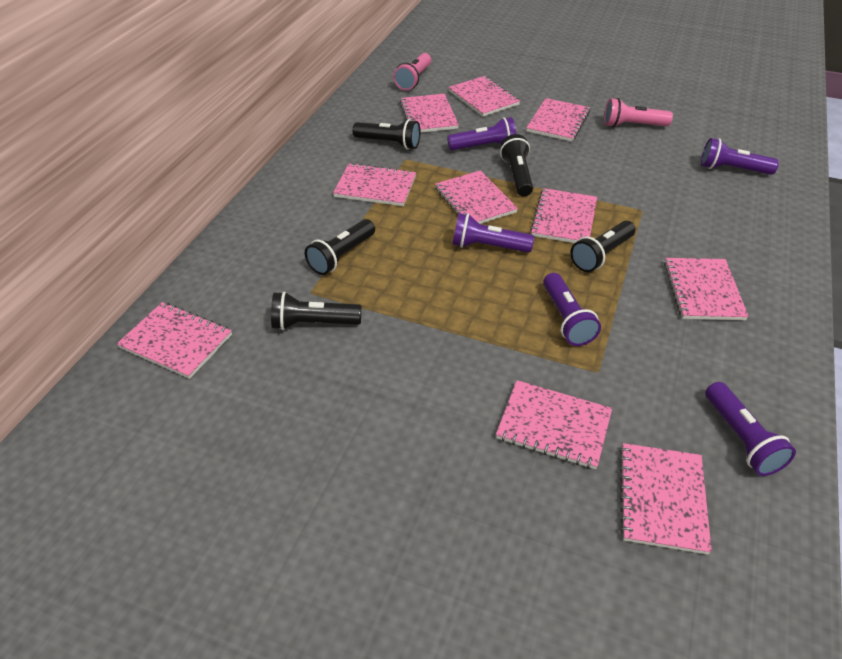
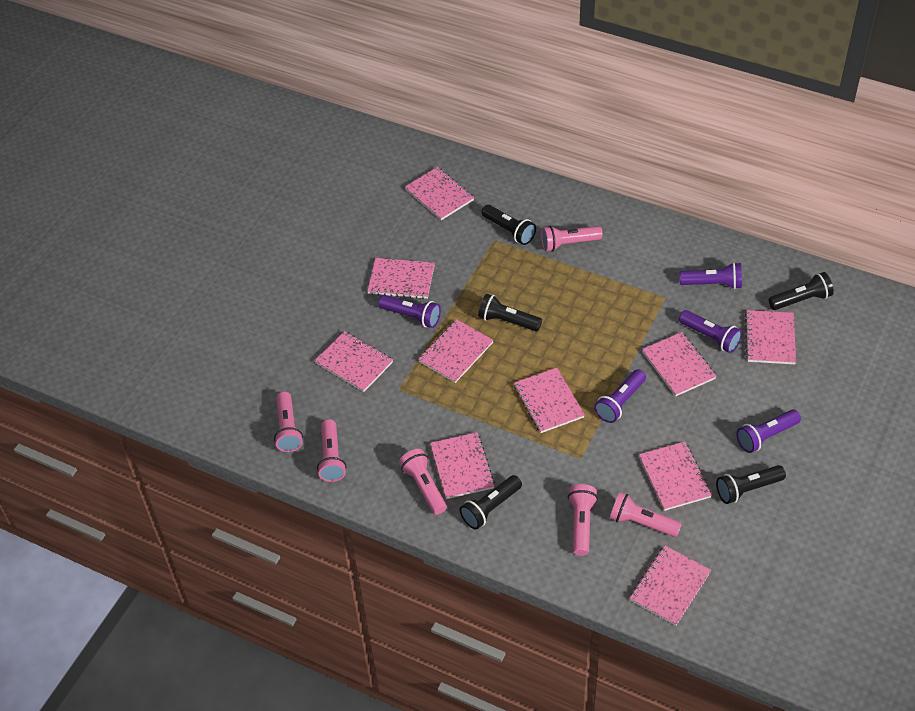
pink flashlight: [393,53,431,90] [604,98,673,127] = 2 -> [274,391,303,452] [317,419,346,482] [399,449,447,515] [541,226,603,252] [568,484,598,556] [610,492,682,537] = 6

